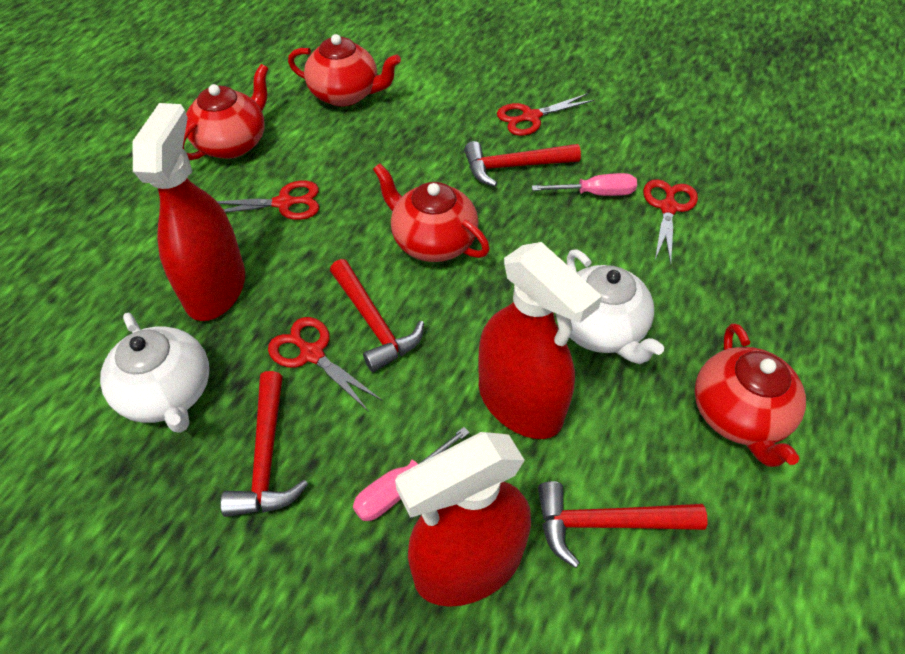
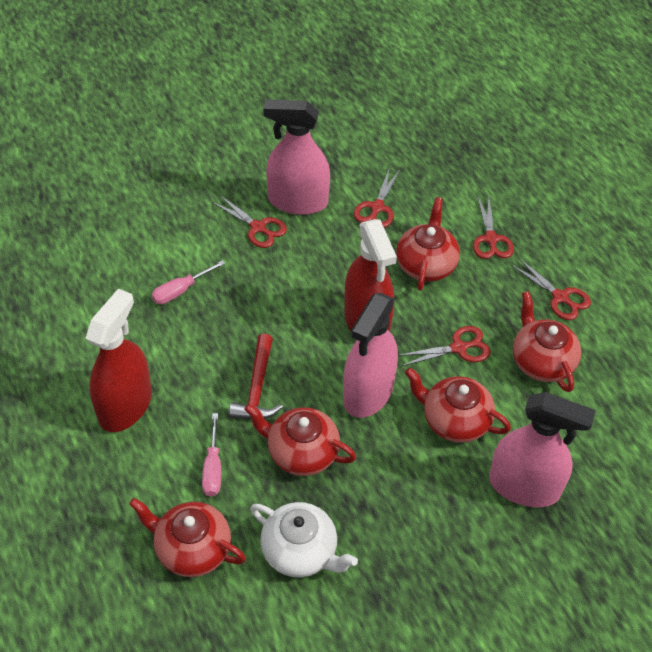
pink spray bottle: none = 0 -> [263,100,330,215] [343,293,398,418] [489,392,596,507] = 3
red hammer: [220,371,308,517] [330,259,424,372] [464,141,581,187] [538,481,707,568] = 4 -> [229,334,283,419] = 1
red scissors: [217,181,319,220] [268,317,382,412] [497,93,595,136] [643,179,698,265] = 4 -> [212,195,287,248] [354,167,400,228] [398,326,490,366] [473,197,514,259] [511,258,591,320] = 5
red spray bottle: [133,103,245,321] [395,432,531,607] [478,242,602,439] = 3 -> [85,288,152,432] [344,219,397,331] = 2
red teapot: [183,64,269,160] [288,34,401,107] [373,163,490,262] [695,323,806,467] = 4 -> [129,498,246,577] [244,404,356,476] [396,197,460,291] [405,368,511,443] [513,291,581,392] = 5
white teapot: [100,313,209,433] [567,250,664,364] = 2 -> [250,502,358,577] = 1

